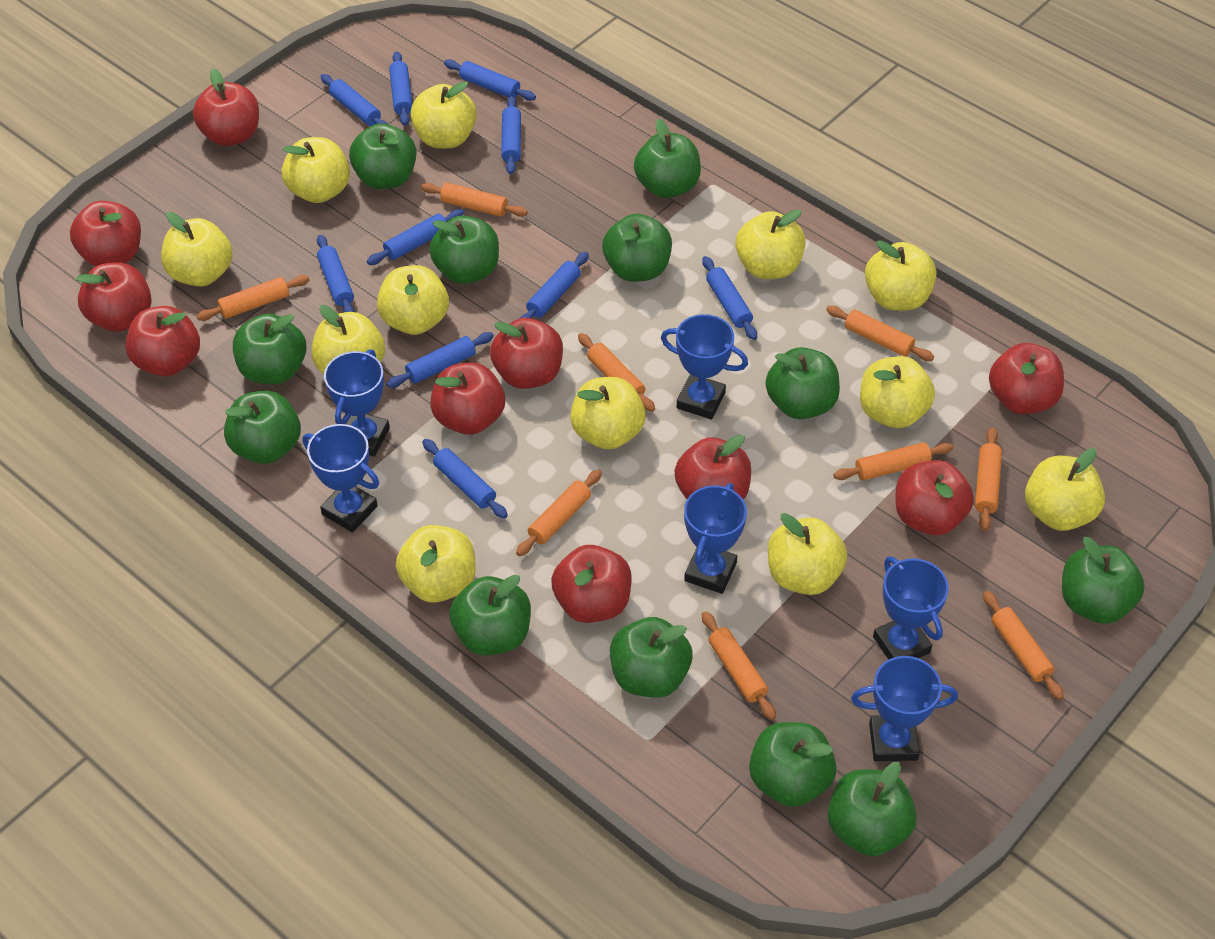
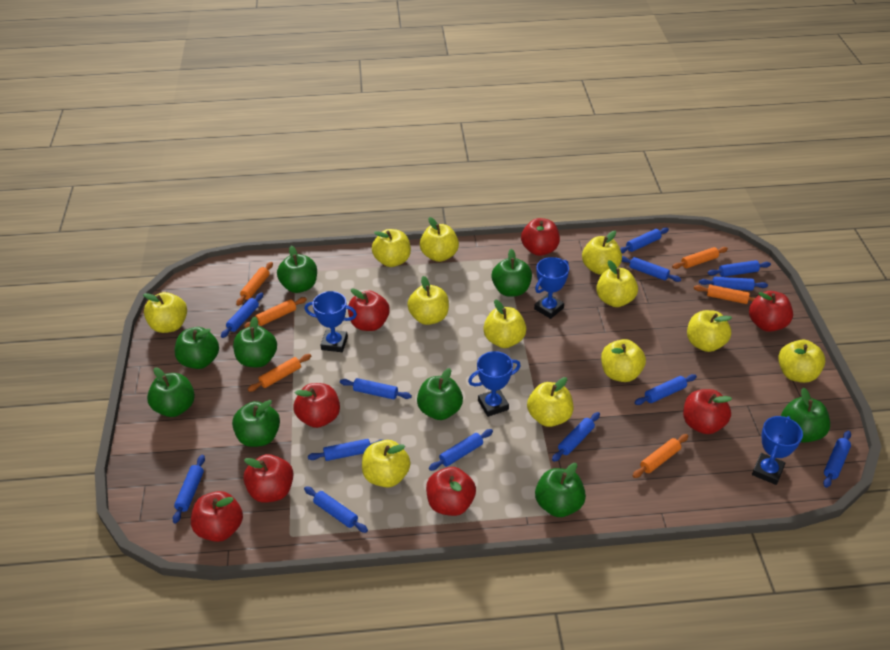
blue rolling pin: [317,235,354,312] [320,74,388,126] [367,209,464,265] [386,332,494,388] [389,51,412,126] [422,439,508,519] [444,59,536,101] [501,96,521,174] [519,252,589,319] [702,256,757,340] = 10 -> [173,455,205,523] [221,292,263,338] [304,486,368,533] [308,439,382,461] [340,378,412,399] [429,429,493,471] [552,412,600,462] [620,228,669,253] [621,256,681,282] [635,374,697,405] [699,277,768,290] [707,260,771,277] [823,431,851,488] = 13
blue trophy: [302,424,379,533] [324,349,390,457] [661,314,748,420] [684,483,747,594] [851,656,958,761] [873,556,949,660] = 6 -> [304,291,357,352] [468,351,521,417] [534,257,569,319] [752,416,803,485] = 4
green apple: [224,391,301,464] [233,314,306,384] [349,123,417,189] [429,216,499,284] [449,575,531,656] [602,214,672,282] [610,617,692,698] [634,118,701,198] [749,722,836,807] [766,347,840,419] [828,762,917,856] [1062,537,1145,624] = 12 -> [147,368,195,417] [175,327,219,369] [232,400,280,447] [233,317,277,367] [277,246,317,293] [417,368,463,420] [492,249,532,297] [535,463,586,517] [781,388,830,442] = 9
orange rolling pin: [197,275,310,321] [421,183,527,217] [516,470,602,556] [578,333,655,412] [702,611,776,720] [826,306,934,361] [833,442,953,480] [975,428,1002,531] [983,591,1064,700] = 9 -> [236,262,273,306] [244,297,307,328] [248,354,311,392] [633,434,688,478] [672,247,728,269] [694,285,756,304] = 6
red apple: [70,201,141,266] [76,262,152,332] [125,306,200,376] [193,68,259,146] [430,362,505,435] [490,318,563,389] [551,545,632,623] [675,435,751,500] [895,460,974,535] [989,343,1064,414] = 10 -> [191,491,243,542] [243,454,294,503] [294,383,340,428] [348,288,390,331] [426,467,476,516] [521,218,560,256] [683,389,732,434] [749,291,793,332] = 8

